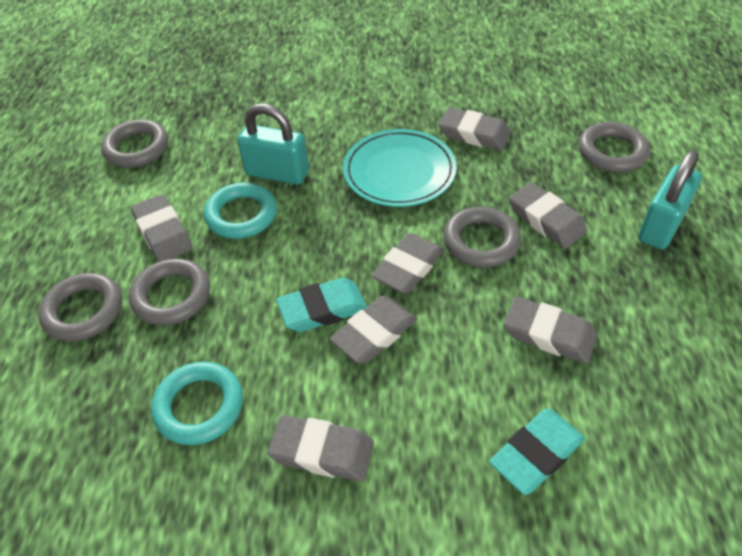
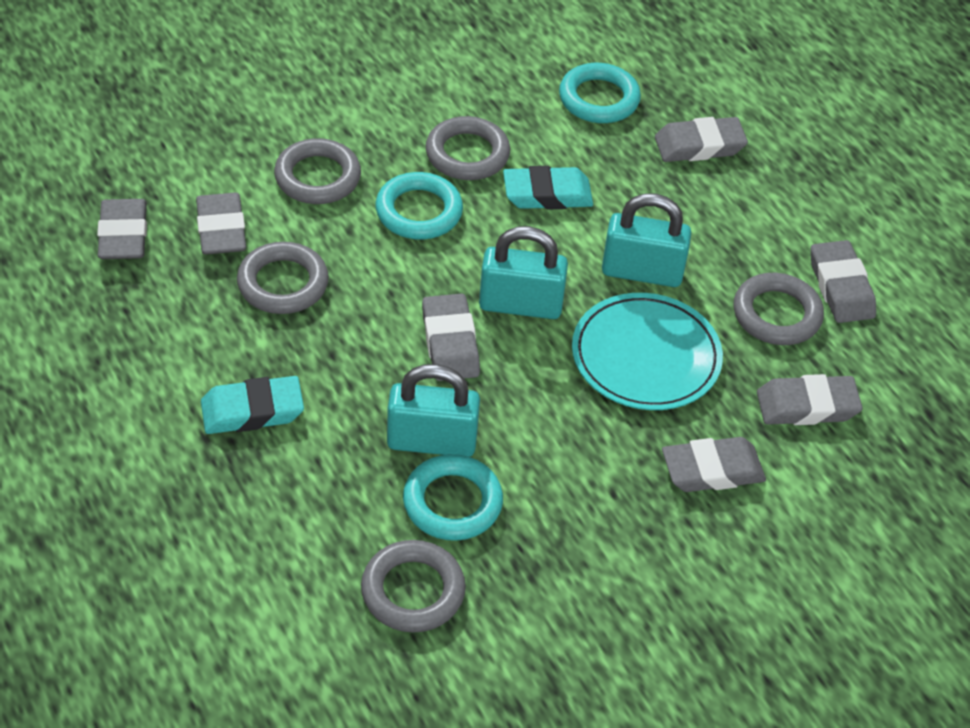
turquoise padlock: [237,104,309,185] [638,150,702,249] = 2 -> [387,364,480,457] [479,226,568,319] [602,193,691,287] = 3
turquoise ring: [151,362,243,445] [204,182,277,239] = 2 -> [376,172,463,239] [403,454,503,541] [559,63,641,123] = 3

